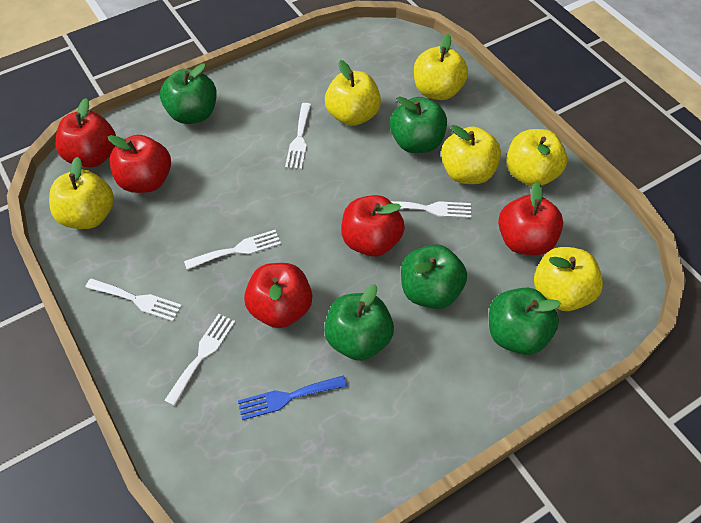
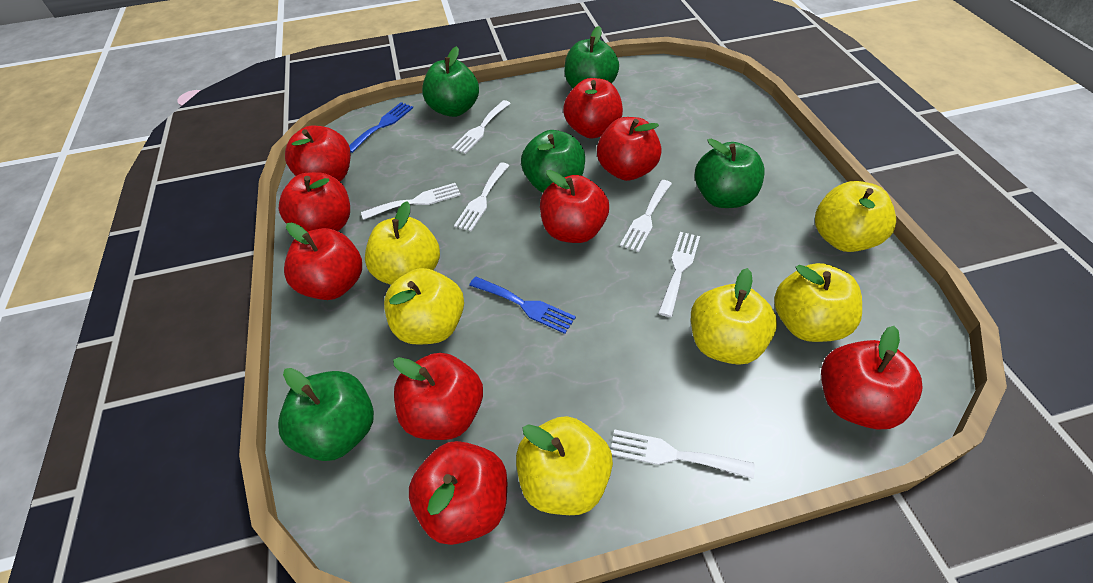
blue fork: [238,375,347,420] = 1 -> [349,102,413,153] [469,277,576,334] = 2
red apple: [55,98,116,168] [108,135,171,193] [244,263,312,328] [341,195,405,257] [498,182,563,255] = 5 -> [279,172,350,232] [284,222,362,300] [285,126,351,181] [393,353,483,440] [409,441,508,545] [540,170,609,243] [563,78,623,138] [597,117,662,181] [821,326,922,430] = 9
white fork: [85,278,182,321] [164,314,235,406] [184,230,281,270] [285,103,311,169] [391,201,471,218] = 5 -> [361,183,461,220] [451,100,511,154] [454,162,510,232] [611,429,755,479] [620,180,672,252] [659,232,700,317] = 6

